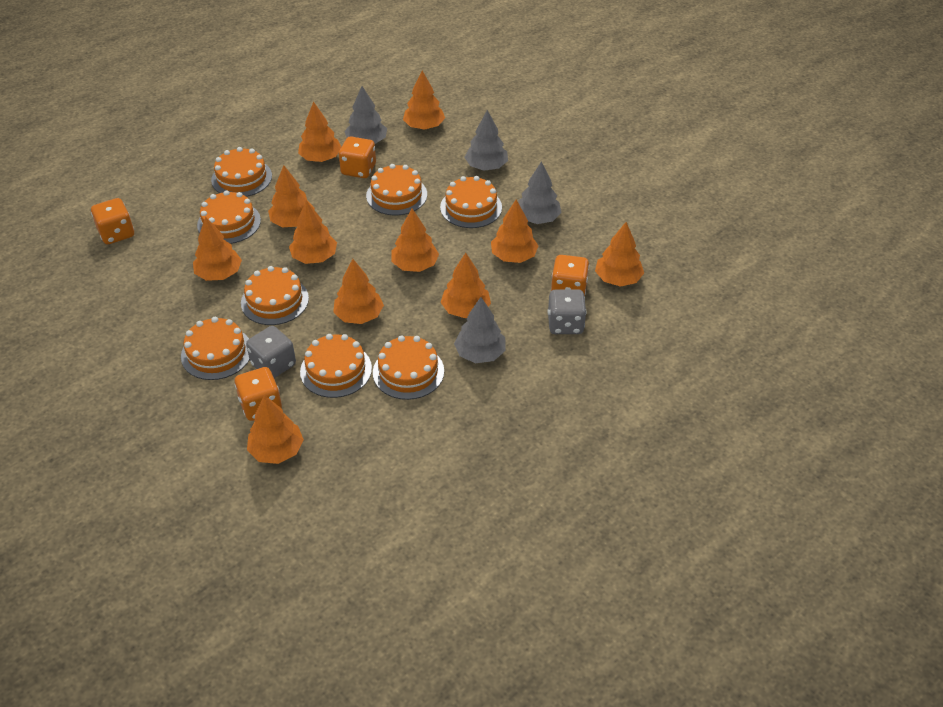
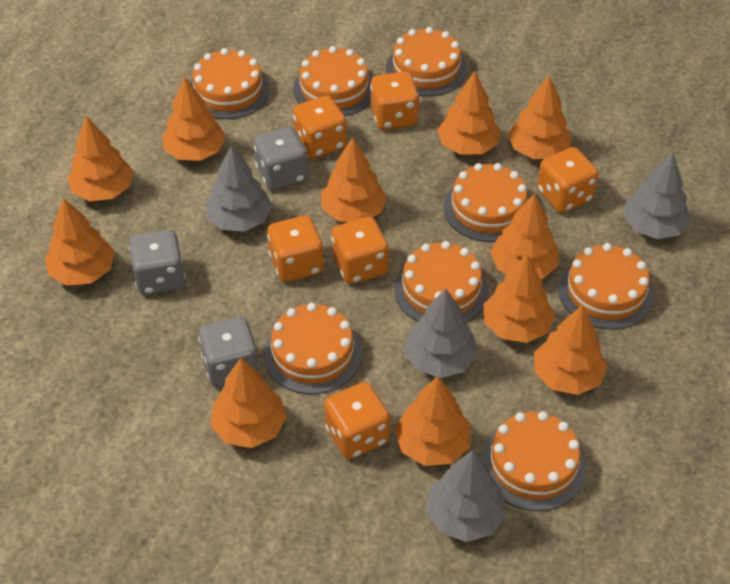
grey dice: [246,326,296,378] [548,289,586,334] = 2 -> [129,230,185,295] [198,317,259,388] [254,127,308,190] = 3
orange dice: [91,198,134,244] [235,367,282,421] [339,136,376,178] [551,255,589,296] = 4 -> [267,215,324,282] [293,96,347,158] [324,382,390,459] [331,217,389,284] [370,71,419,130] [537,147,598,213] = 6

